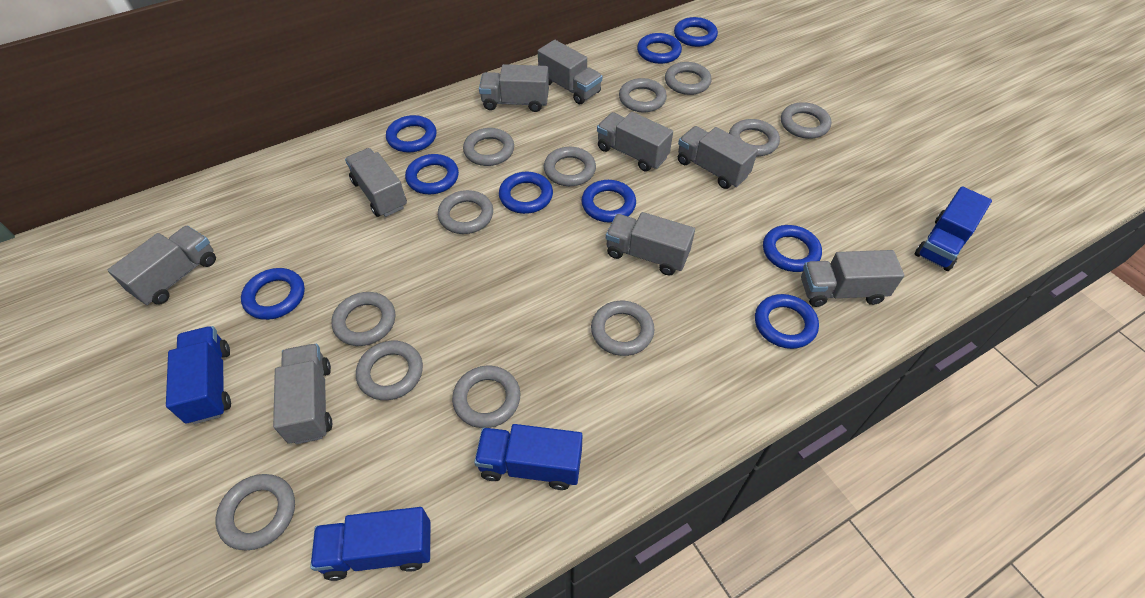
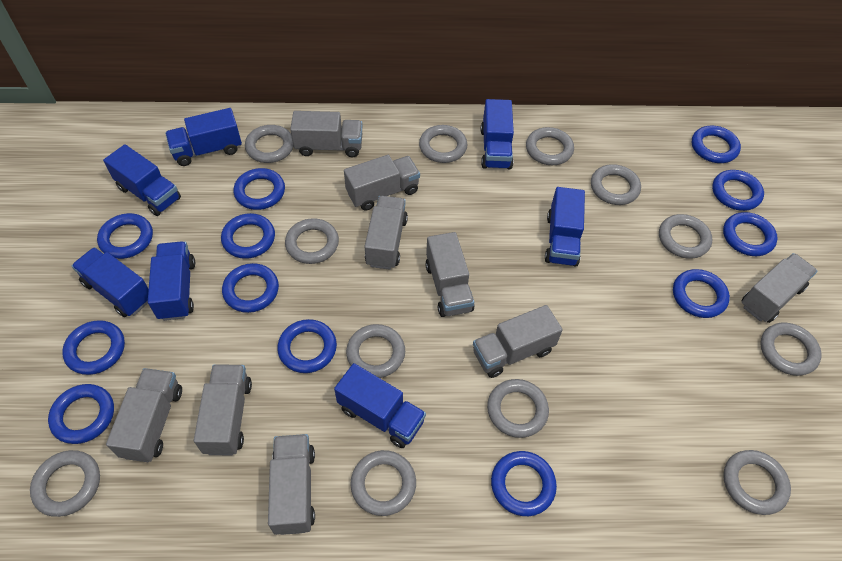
blue ring: [241,268,305,320] [386,115,436,152] [405,154,459,194] [499,172,553,214] [581,180,636,223] [637,33,682,64] [674,17,718,47] [755,294,819,349] [763,225,822,272] = 9 -> [48,384,114,444] [62,320,125,375] [97,213,153,259] [221,213,275,259] [222,263,279,313] [233,168,285,210] [277,319,337,373] [491,451,557,516] [673,269,730,318] [692,126,741,163] [712,170,764,211] [723,212,777,256] = 12
blue truck: [166,326,231,424] [310,507,431,581] [474,424,582,490] [915,186,992,271] = 4 -> [72,247,149,317] [103,144,181,216] [148,241,195,321] [165,108,242,166] [334,363,426,448] [481,99,514,169] [545,187,585,266] = 7

